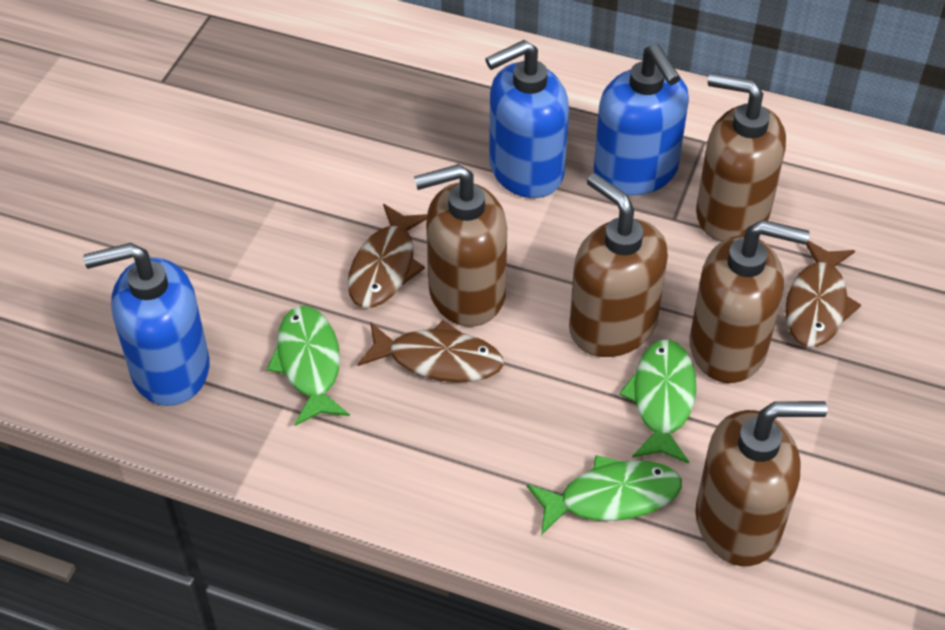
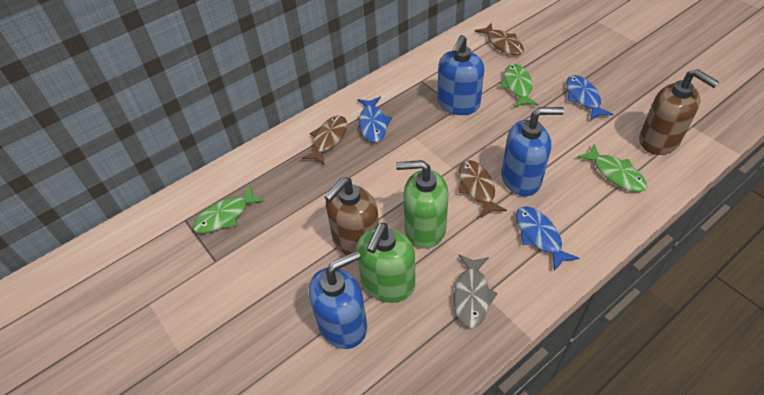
blue fish: none = 0 -> [357,97,392,142] [516,206,579,271] [566,75,613,121] = 3
brown soap dispenser: [414,164,507,327] [569,173,668,357] [690,220,809,383] [695,401,827,566] [696,73,786,242] = 5 -> [324,177,379,255] [639,69,719,155] = 2
green soap dispenser: none = 0 -> [356,223,415,303] [396,160,449,249] = 2
grey fish: none = 0 -> [454,254,498,328] = 1

